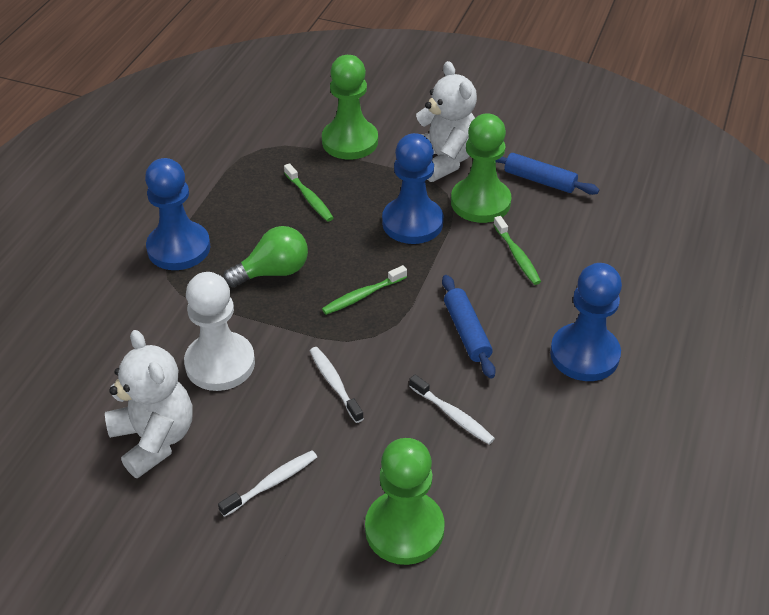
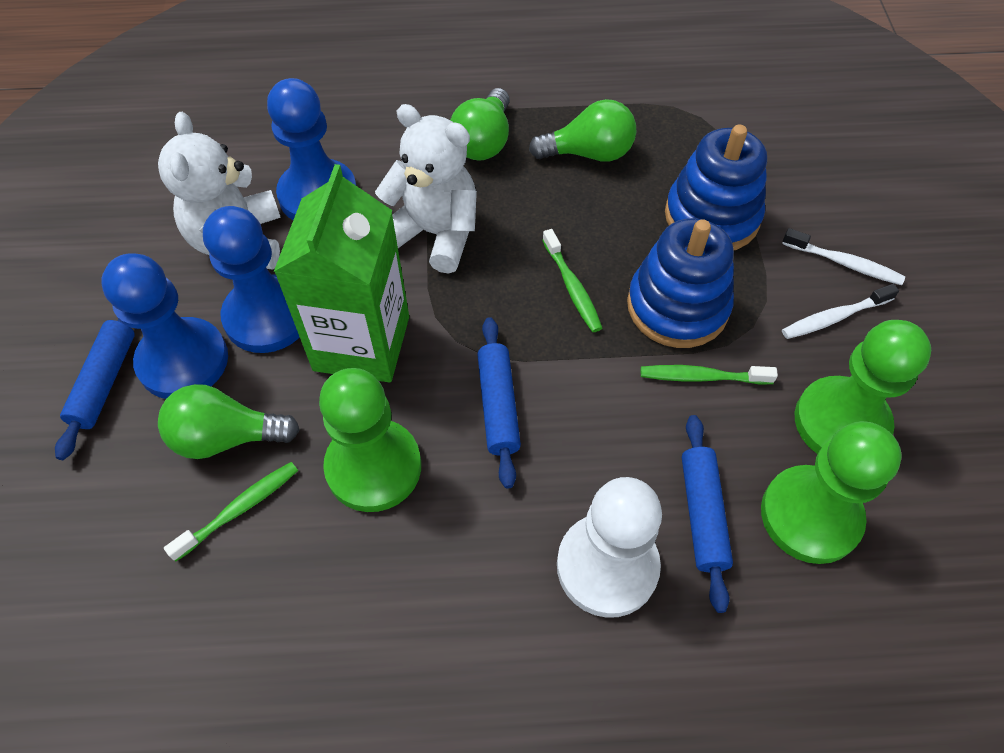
blue rolling pin: [442,275,496,378] [496,153,599,195] = 2 -> [55,319,134,460] [477,317,521,489] [682,415,733,613] = 3
blue stacking toy: none = 0 -> [627,218,734,348] [665,125,767,250] = 2
green carton: none = 0 -> [274,164,409,382] = 1
green light bulb: [223,226,308,287] = 1 -> [158,384,300,459] [450,88,510,161] [529,99,636,162] = 3
white toothbrush: [218,451,317,517] [310,347,364,423] [409,375,495,444] = 3 -> [782,228,905,285] [782,284,899,339] = 2

